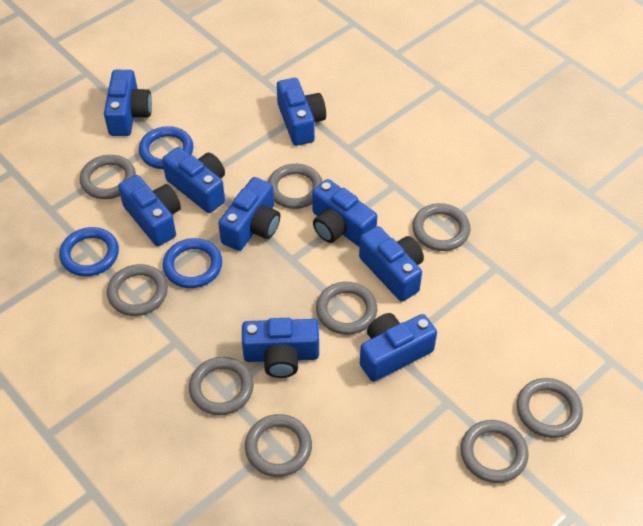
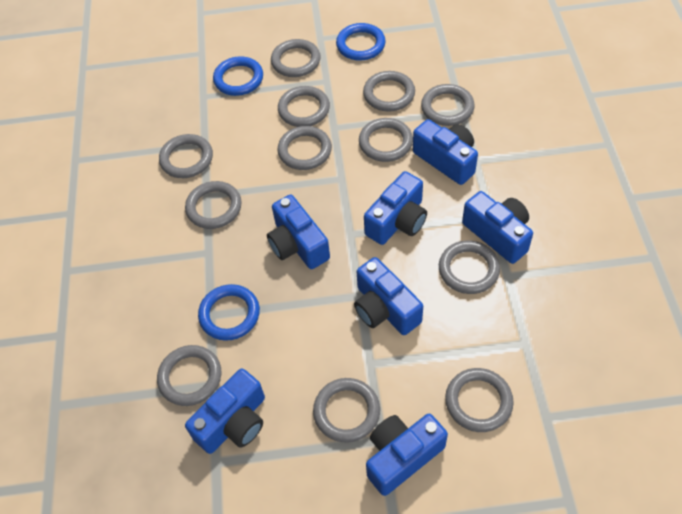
blue camera: [104,70,152,136] [118,175,181,246] [162,147,225,213] [218,177,280,251] [242,318,319,378] [277,78,326,146] [312,179,377,247] [359,226,424,302] [360,313,437,382] = 9 -> [185,369,265,454] [267,194,330,269] [354,257,423,335] [364,171,427,245] [366,413,448,496] [413,119,478,185] [462,191,533,264] = 7
grey ring: [80,155,136,199] [107,264,168,316] [189,357,254,415] [245,414,312,477] [268,164,323,209] [316,282,377,335] [412,203,470,251] [461,420,528,483] [517,378,583,438] = 9 -> [157,345,221,406] [159,134,213,178] [185,181,241,229] [271,39,321,77] [278,86,330,127] [278,126,332,170] [313,378,380,443] [359,118,413,162] [363,71,415,112] [421,84,475,126] [439,240,500,294] [445,368,514,432] = 12

